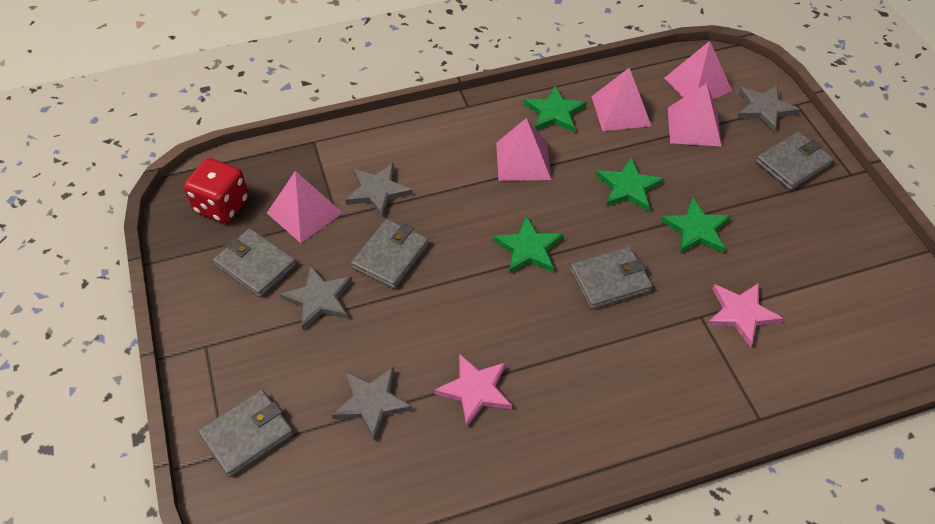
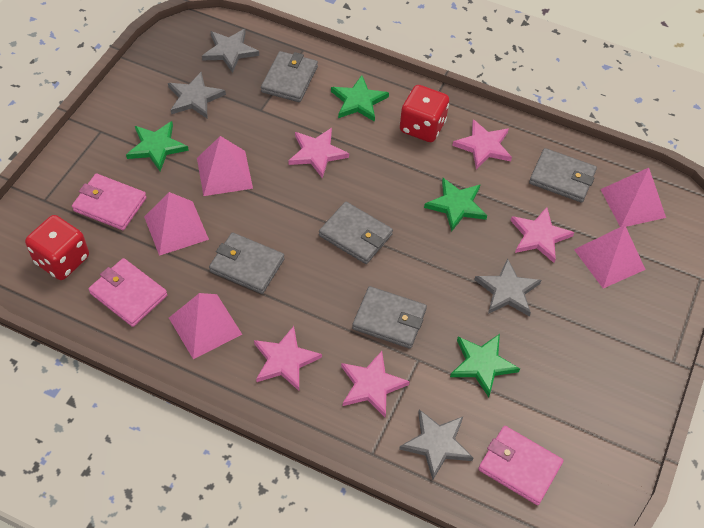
pink star: [434,353,512,427] [707,283,784,347] = 2 -> [254,326,322,391] [288,128,349,179] [341,351,410,417] [452,119,512,169] [510,207,574,263] = 5
pink wallet: none = 0 -> [72,174,147,230] [89,258,167,327] [478,426,563,505] = 3
red dice: [184,158,249,223] = 1 -> [25,215,89,280] [400,85,449,142] = 2

